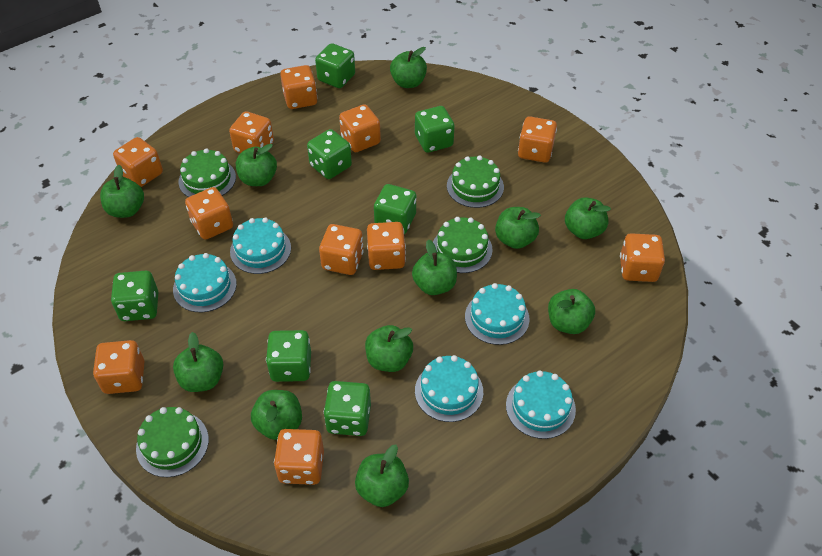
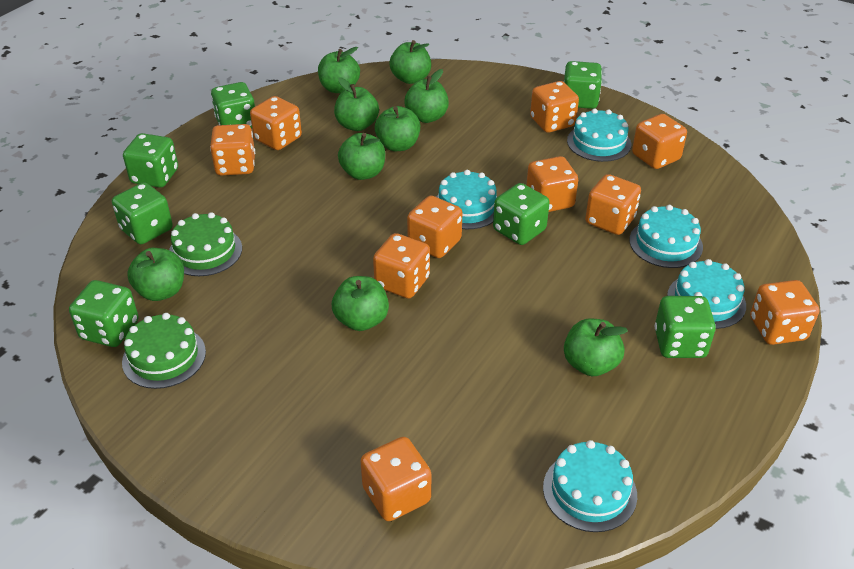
green apple: [100,165,144,218] [173,332,224,392] [236,144,277,186] [251,390,302,440] [355,445,409,507] [365,325,413,372] [390,47,427,88] [412,239,457,295] [495,207,541,249] [548,289,595,334] [565,197,611,239] = 11 -> [127,248,184,301] [318,47,360,93] [332,276,389,331] [334,77,379,131] [338,133,385,180] [375,106,420,151] [390,40,431,84] [404,69,449,123] [564,318,628,376] = 9
green cake: [136,407,209,477] [178,148,236,197] [433,217,493,273] [447,155,504,208] = 4 -> [122,313,206,389] [169,212,242,276] = 2
orange dice: [93,340,145,394] [113,137,163,187] [185,187,233,240] [229,111,274,153] [274,429,324,485] [280,65,318,109] [319,224,364,275] [339,104,381,152] [367,222,406,270] [518,116,557,163] [620,233,665,282] = 11 -> [210,124,255,176] [250,96,302,150] [360,437,431,521] [373,233,430,299] [407,196,462,258] [526,156,578,212] [530,81,579,133] [585,174,641,235] [632,114,687,169] [750,280,819,345] = 10

